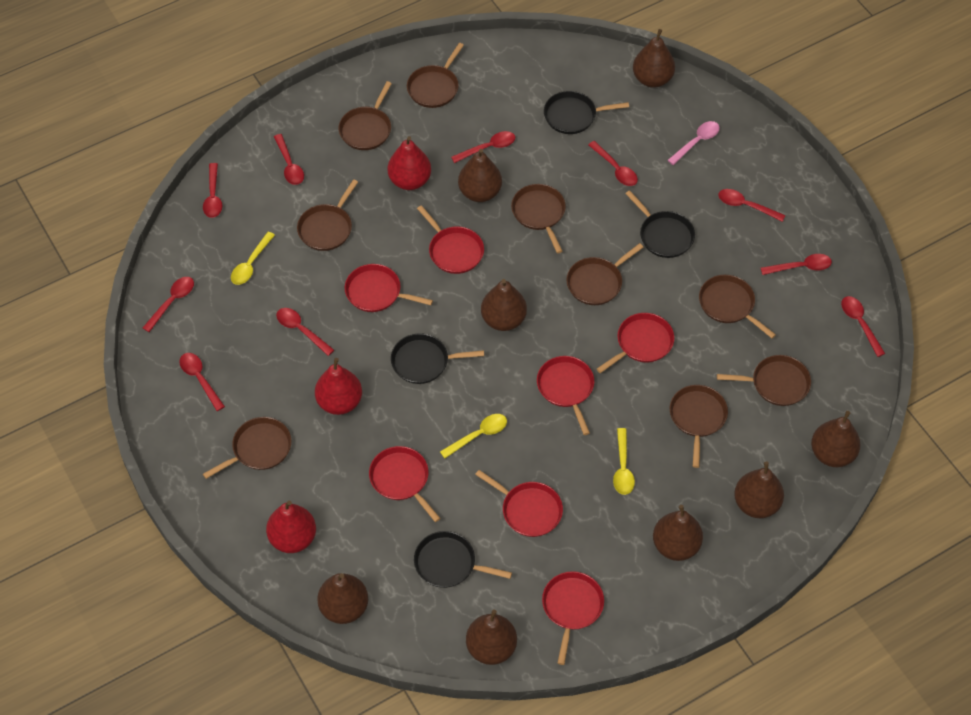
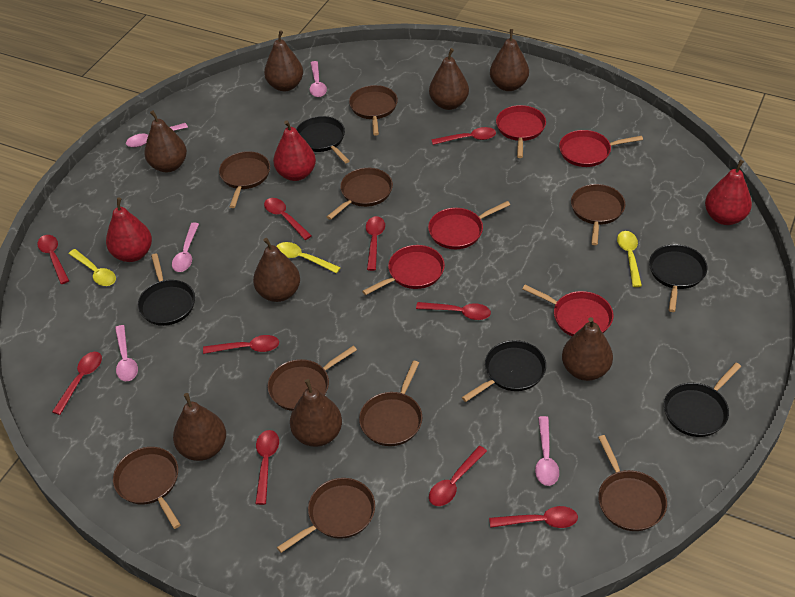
black pan: [391,333,484,384] [414,531,512,588] [544,91,629,134] [625,190,695,258] = 4 -> [138,253,195,326] [296,116,350,163] [462,340,546,402] [649,244,707,312] [664,363,741,437] = 5
pink spoon: [667,121,720,165] = 1 -> [115,325,138,381] [126,123,188,147] [172,223,199,272] [310,61,327,97] [535,416,559,486] = 5
red pan: [345,264,433,312] [369,446,441,522] [417,205,484,274] [475,470,563,537] [537,356,594,435] [542,571,604,665] [597,313,674,373] = 7 -> [362,245,445,295] [428,201,510,249] [496,105,546,158] [522,285,613,336] [559,130,643,167] = 5

